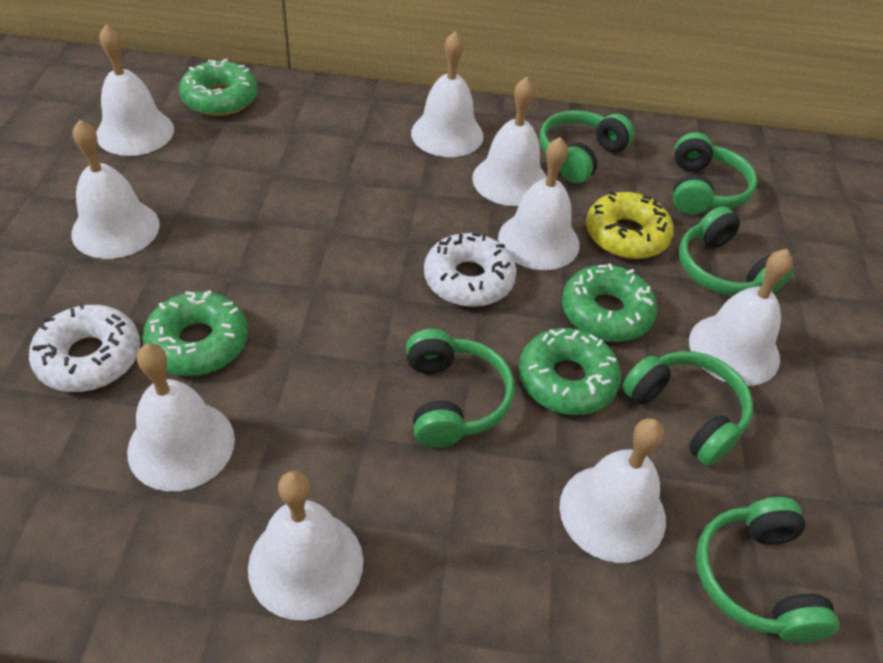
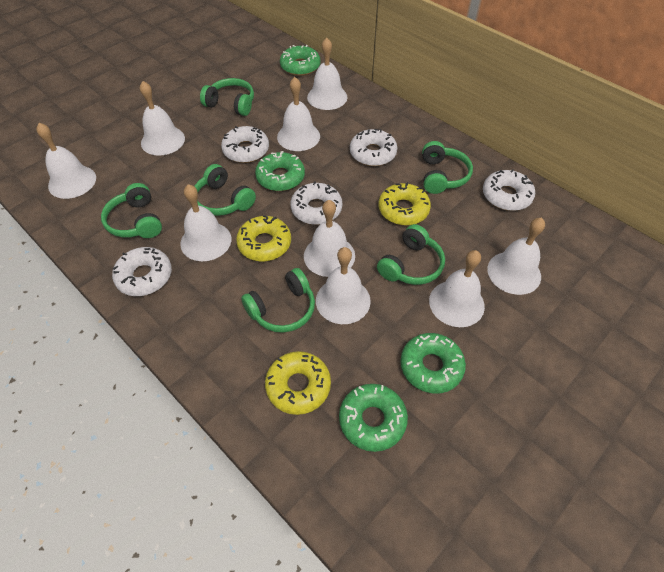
white donut: [29,302,140,392] [424,233,517,307] = 2 -> [112,247,172,296] [221,126,269,163] [291,181,342,225] [350,129,397,166] [483,169,535,211] = 5
yellow donut: [586,191,674,259] = 1 -> [236,215,291,261] [265,351,331,415] [378,182,431,225] = 3

